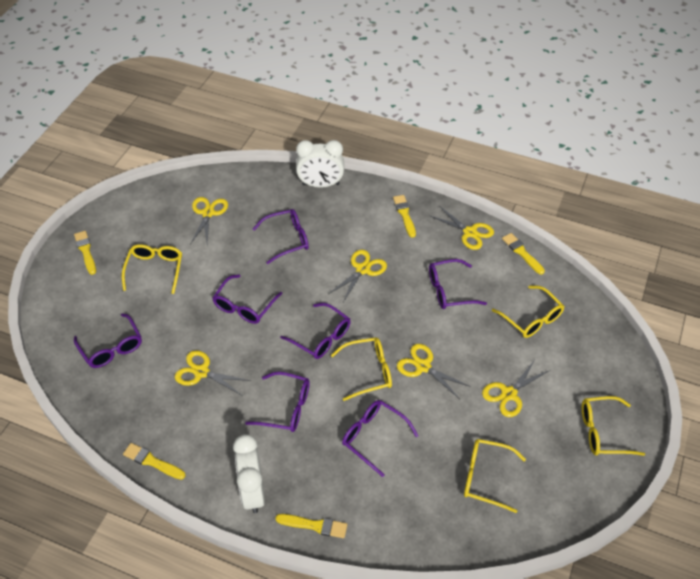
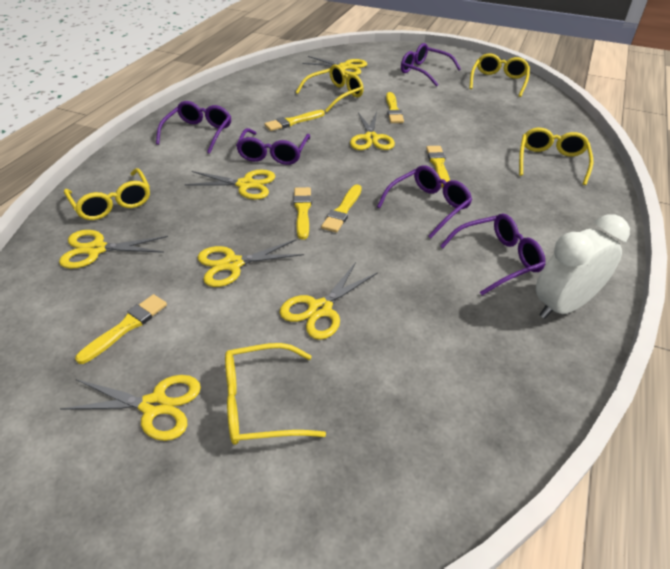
purple glasses: [74,313,142,368] [213,275,282,324] [245,372,310,432] [253,209,309,264] [280,303,351,359] [342,400,418,477] [429,259,487,309] = 7 -> [156,101,231,154] [236,128,310,165] [377,166,472,238] [401,43,461,87] [440,214,545,295] = 5
white clock: [233,434,265,513] [296,140,344,188] = 2 -> [536,214,630,319] = 1
yellow brush: [74,231,96,275] [123,443,185,480] [275,514,347,538] [393,195,416,238] [502,233,545,275] = 5 -> [75,294,167,364] [265,110,325,131] [294,187,312,240] [321,185,362,233] [386,92,404,123] [426,146,450,188] = 6
yellow scissors: [175,350,251,395] [190,197,228,244] [328,250,387,302] [397,344,471,399] [430,206,494,250] [482,360,550,417] = 6 -> [59,230,168,269] [61,375,201,441] [184,170,275,200] [198,239,304,287] [280,262,378,340] [302,56,367,75] [350,112,395,150] = 7

